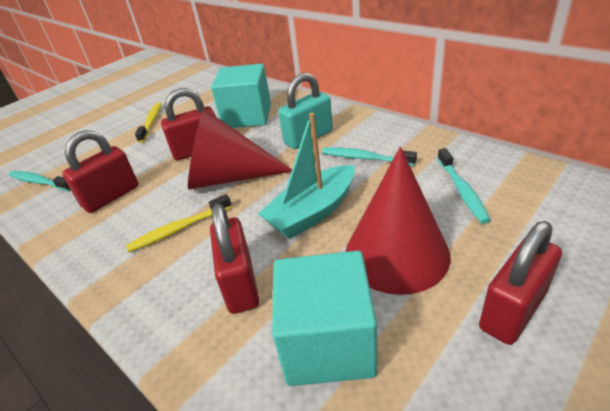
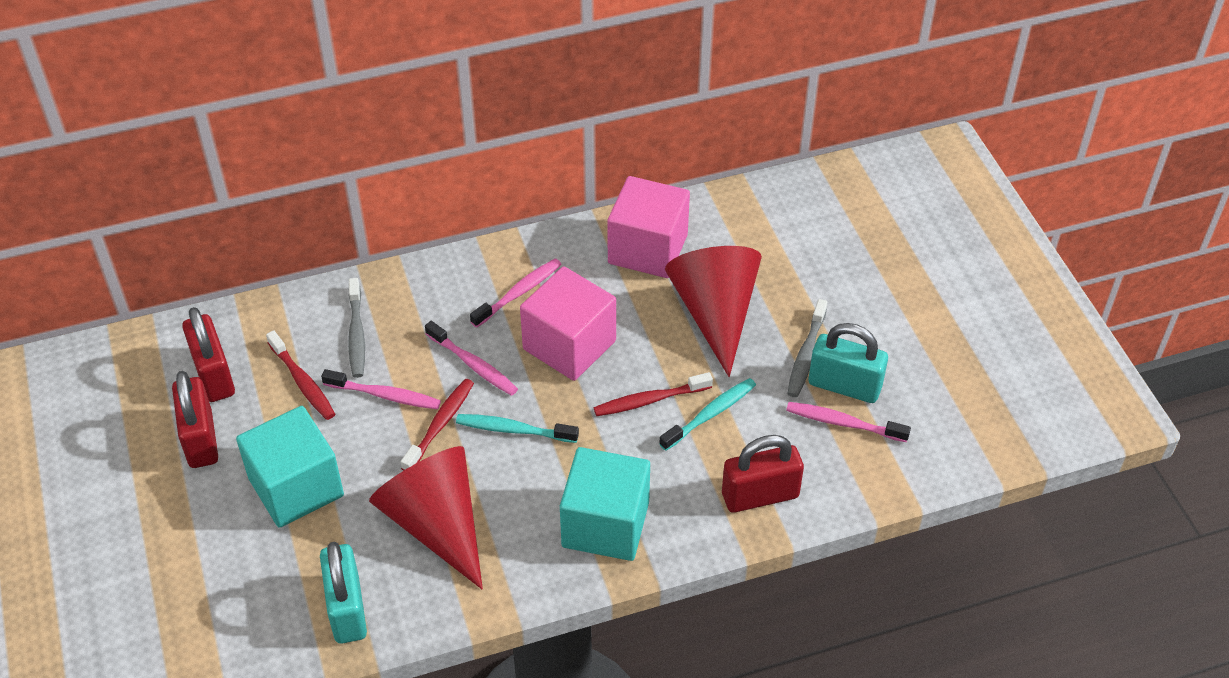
grey toothbrush: none = 0 -> [348,278,365,378] [787,299,827,397] = 2
pink cube: none = 0 -> [520,266,616,381] [607,176,690,278] = 2
pink toothbrush: none = 0 -> [321,369,441,409] [425,321,518,396] [470,258,562,328] [786,402,911,442] = 4
red padlock: [62,130,139,213] [161,88,216,161] [210,204,259,314] [479,221,562,345] = 4 -> [172,371,218,468] [182,307,235,402] [722,435,804,513] = 3
red toothbrush: none = 0 -> [266,330,335,420] [401,379,474,471] [594,372,713,416] = 3
turquoise boat: [258,113,354,239] = 1 -> none = 0
turquoise padlock: [278,73,333,149] = 1 -> [320,542,367,644] [808,323,888,403] = 2
turquoise toothbrush: [9,171,71,191] [322,147,417,166] [437,148,491,224] = 3 -> [456,414,579,443] [659,378,756,451] = 2
yellow toothbrush: [126,194,232,252] [135,102,162,143] = 2 -> none = 0

